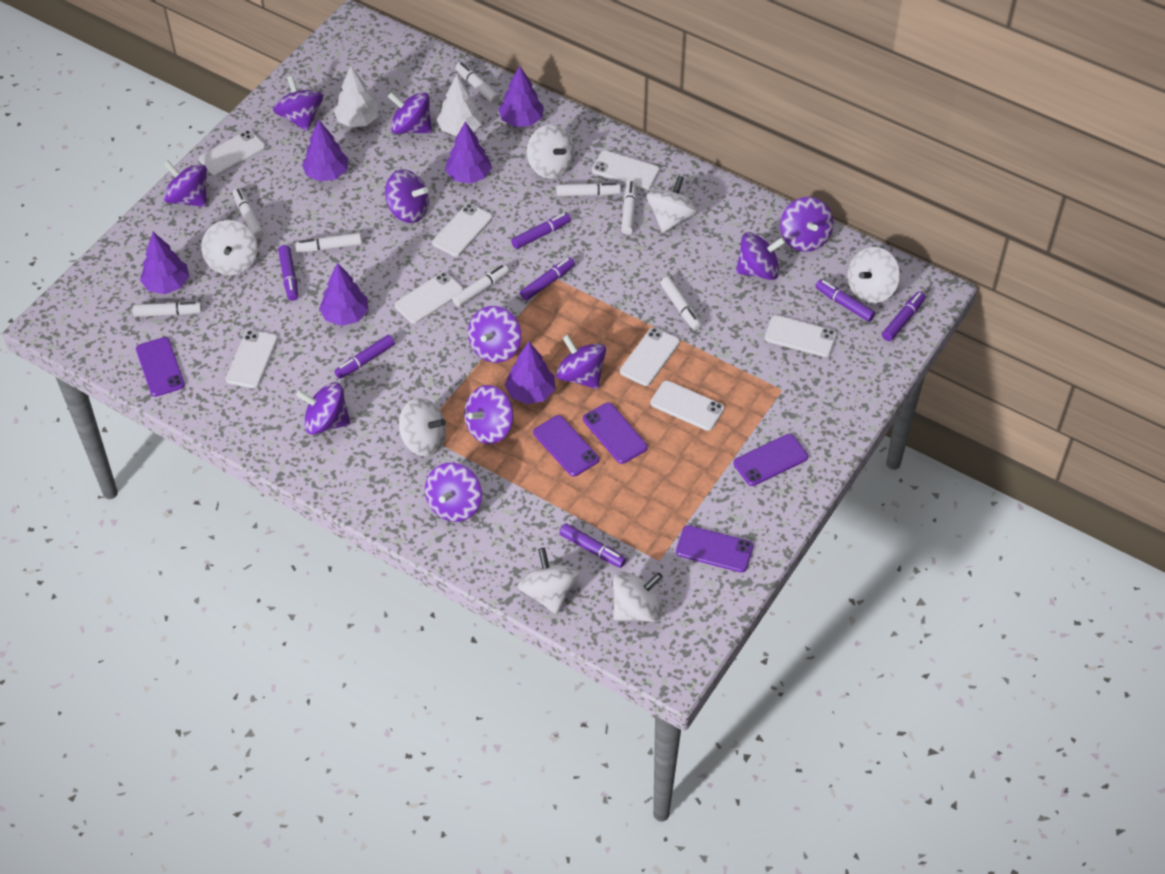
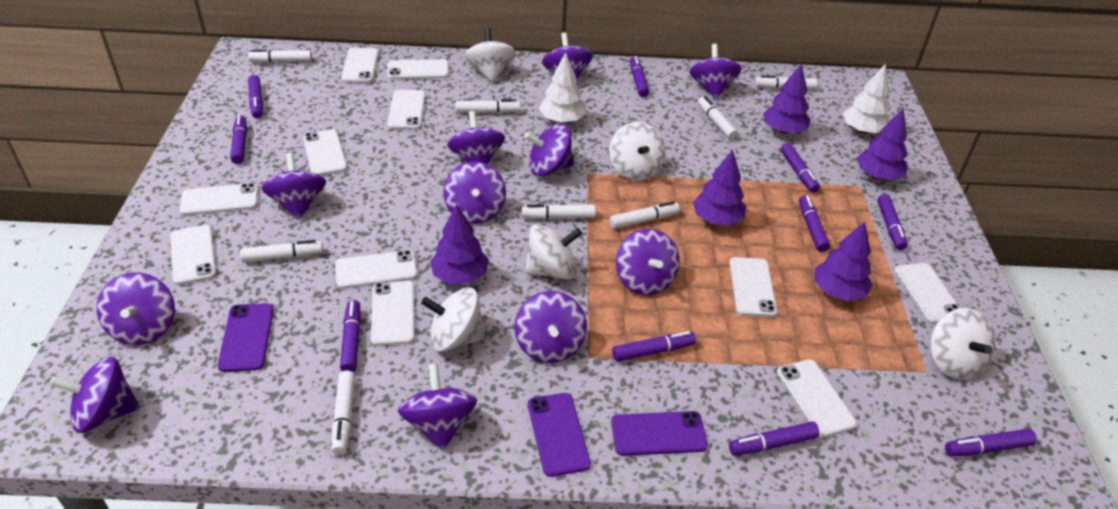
purple marker: [278,245,298,301] [334,335,395,379] [511,213,571,249] [520,257,575,301] [560,523,626,568] [816,279,875,322] [882,291,926,341] = 7 -> [230,115,247,164] [248,75,263,119] [340,300,361,372] [612,331,696,362] [630,56,650,97] [729,421,820,456] [781,143,820,193] [799,195,830,252] [877,194,908,250] [945,429,1037,456] = 10
purple phone: [136,337,185,397] [533,415,599,477] [583,402,648,464] [676,525,753,573] [733,434,808,486] = 5 -> [218,303,274,372] [528,393,591,477] [611,411,708,456] = 3
purple tree: [140,232,189,294] [302,119,348,181] [319,263,368,326] [445,122,492,184] [498,66,544,127] [505,342,555,404] = 6 -> [430,204,489,284] [693,150,746,226] [763,63,810,134] [815,221,873,301] [857,108,908,180] = 5
white phone: [199,130,265,176] [226,330,278,389] [394,272,463,324] [432,204,493,257] [592,151,660,190] [620,327,680,386] [650,381,724,431] [765,315,837,357] = 8 -> [170,225,216,285] [179,183,258,215] [303,129,347,176] [335,250,417,289] [341,48,379,83] [371,281,415,346] [387,59,449,79] [387,90,425,129] [729,257,777,317] [777,359,857,438] [894,263,960,324] = 11
white spinning top: [201,220,257,275] [399,398,446,457] [518,548,579,614] [527,125,575,179] [613,572,663,622] [646,175,699,233] [848,247,900,303] = 7 -> [421,287,486,352] [464,28,515,83] [525,224,582,279] [610,122,666,180] [930,308,996,379] = 5

